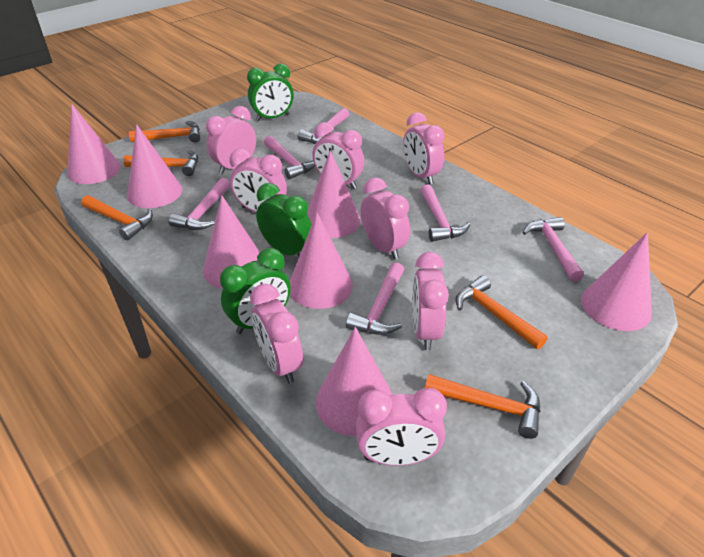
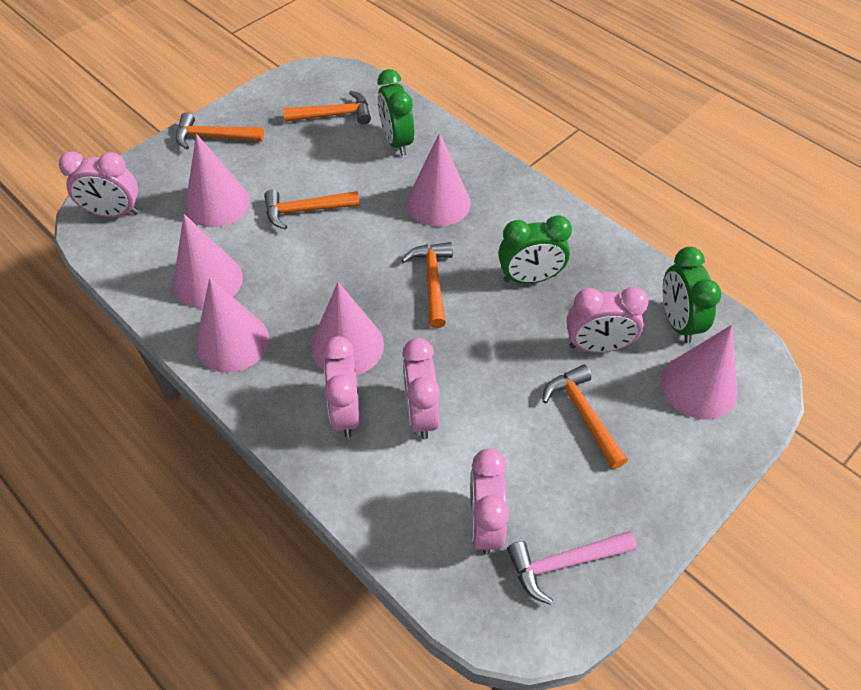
pink clock: [206,106,256,174] [230,149,287,213] [250,284,303,383] [312,122,364,189] [356,388,447,466] [361,178,410,259] [403,112,445,185] [412,252,449,350] = 8 -> [59,151,139,217] [322,336,360,438] [402,338,440,439] [470,449,510,555] [567,287,649,353] = 5
pink cone: [67,104,121,184] [127,124,182,208] [203,195,260,289] [290,213,353,309] [307,150,361,238] [316,327,393,436] [581,232,652,331] = 7 -> [173,214,243,308] [185,134,250,227] [196,278,269,373] [311,282,384,375] [407,133,471,227] [661,325,738,420] = 6
pink hammer: [169,178,230,230] [264,136,315,180] [298,108,349,144] [346,262,404,335] [420,184,470,242] [522,217,584,282] = 6 -> [507,531,637,605] = 1

